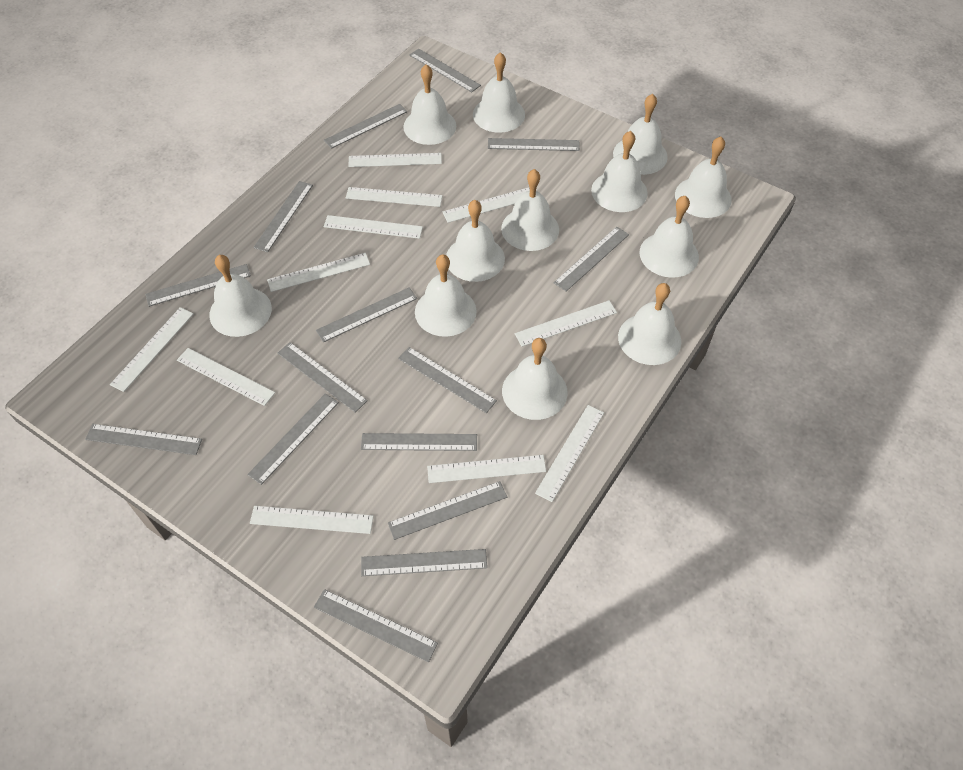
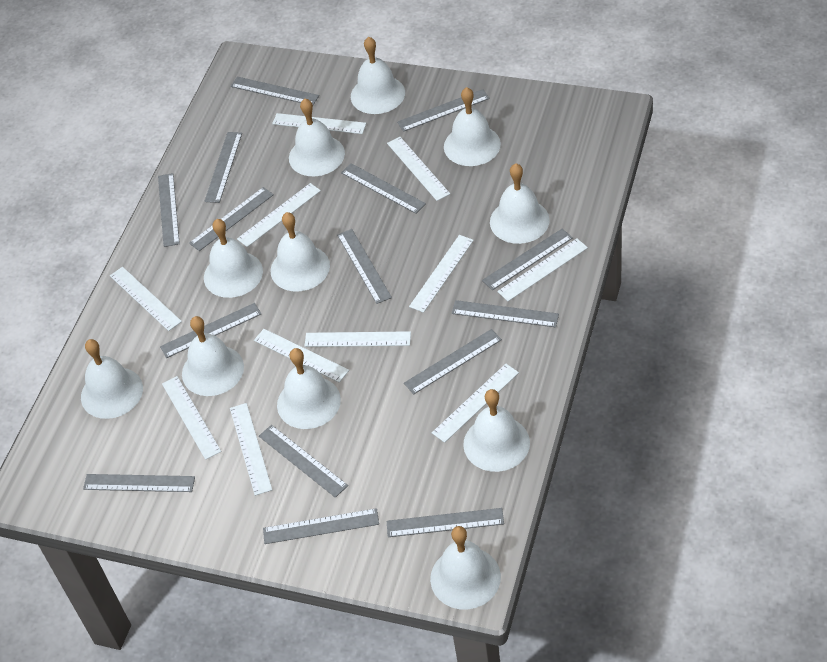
white bell: [209,255,272,337] [403,64,456,145] [415,254,477,337] [446,200,505,282] [473,52,525,133] [501,169,559,251] [502,338,568,420] [591,131,648,212] [613,94,668,175] [618,283,681,365] [639,196,699,278] [675,137,732,218] = 12 -> [81,339,143,419] [182,316,244,396] [204,219,263,298] [271,212,330,292] [277,348,341,429] [289,99,345,176] [351,37,405,114] [430,526,501,610] [444,87,501,166] [463,389,530,472] [490,163,550,244] = 11

